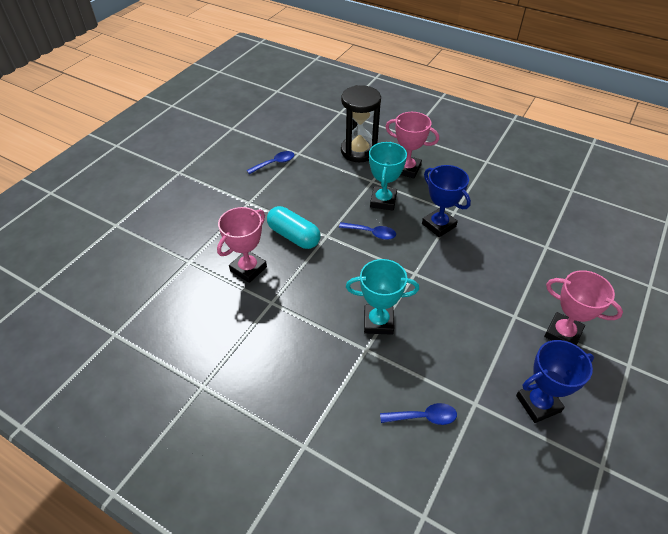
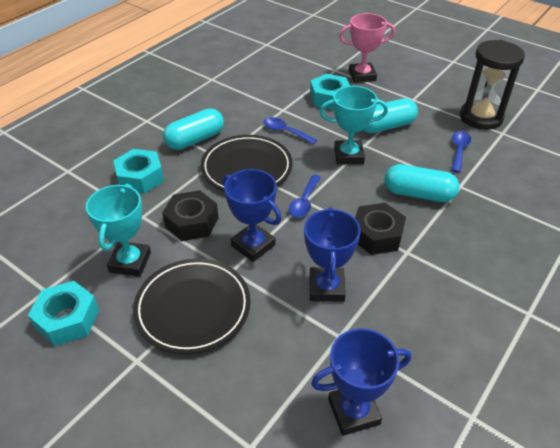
black nut: none = 0 -> [162,190,218,241] [355,203,406,255] = 2
black plate: none = 0 -> [133,258,251,354] [201,135,293,191] = 2
blue trophy: [422,165,471,237] [516,340,594,423] = 2 -> [223,169,282,262] [304,207,361,302] [311,328,411,436] = 3
pink trophy: [217,207,267,283] [386,112,439,178] [544,270,623,345] = 3 -> [339,13,395,83] = 1
turquoise capsule: [267,206,321,249] = 1 -> [163,108,224,150] [363,98,418,133] [385,164,459,202] = 3
turquoise nut: none = 0 -> [28,281,99,346] [113,149,164,194] [310,74,350,110] = 3

